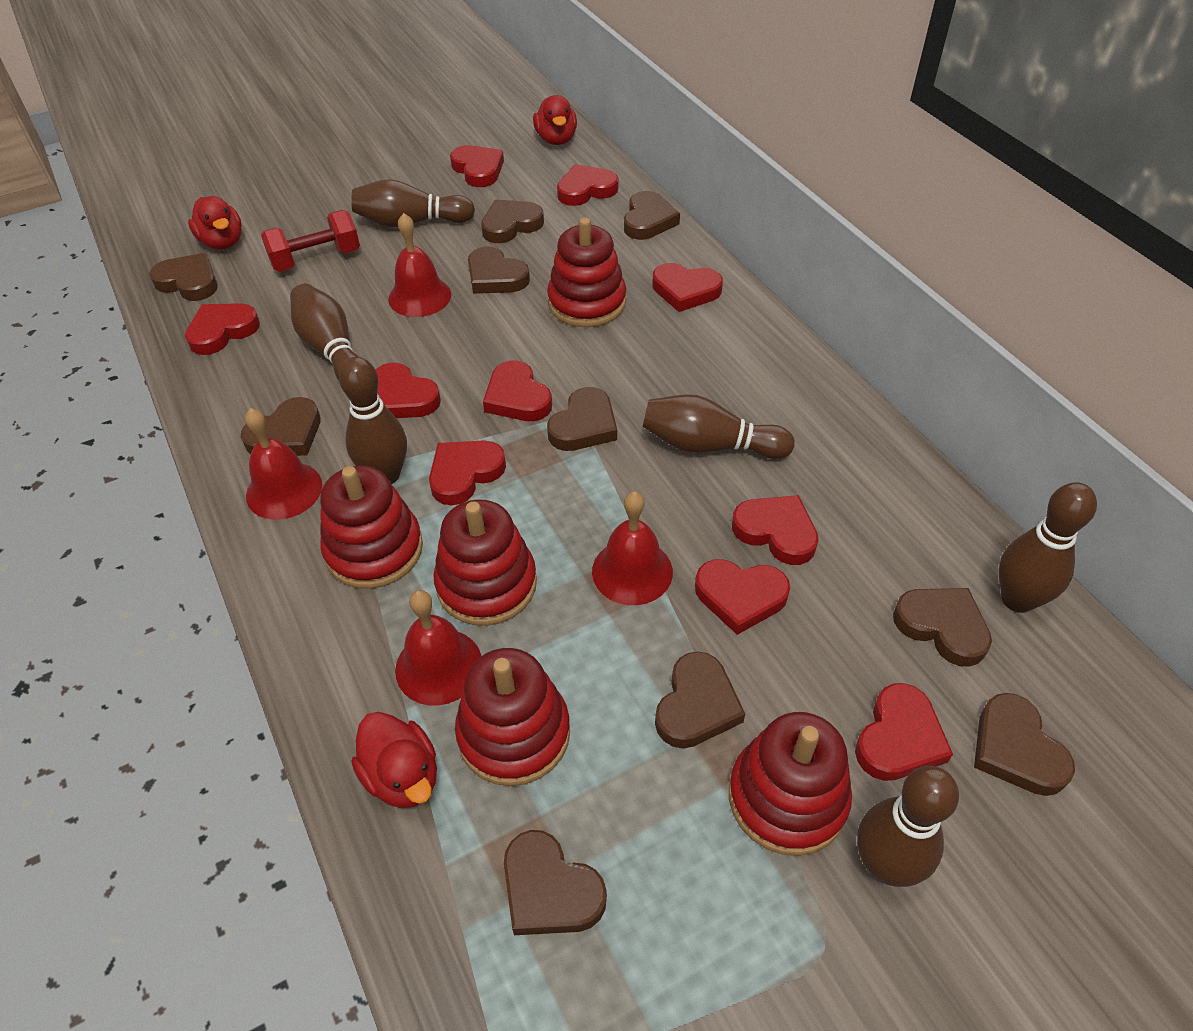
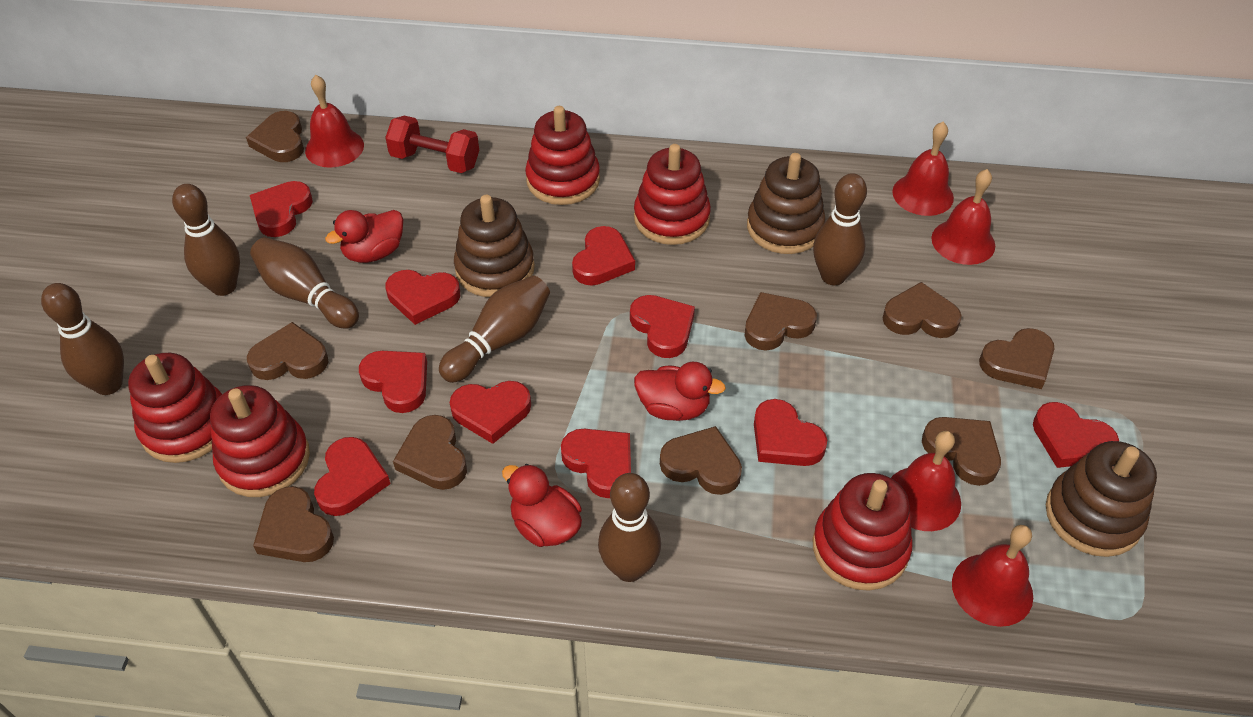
brown heart: [149,253,218,301] [241,397,321,456] [468,247,530,294] [481,200,544,243] [504,830,607,935] [547,387,617,451] [624,191,680,240] [655,651,745,749] [893,588,992,667] [974,693,1075,796] = 10 -> [246,111,304,162] [247,322,328,380] [253,486,334,562] [393,415,467,490] [660,426,742,495] [744,292,817,351] [883,282,962,338] [922,417,1001,486] [979,328,1054,389] = 9
brown stacking toy: none = 0 -> [454,195,535,297] [747,153,825,254] [1046,441,1157,557] = 3
red bell: [245,408,322,520] [388,213,451,317] [395,590,481,705] [592,491,673,605] = 4 -> [305,75,364,168] [891,431,961,531] [892,122,954,216] [931,169,995,265] [952,525,1033,627] = 5

